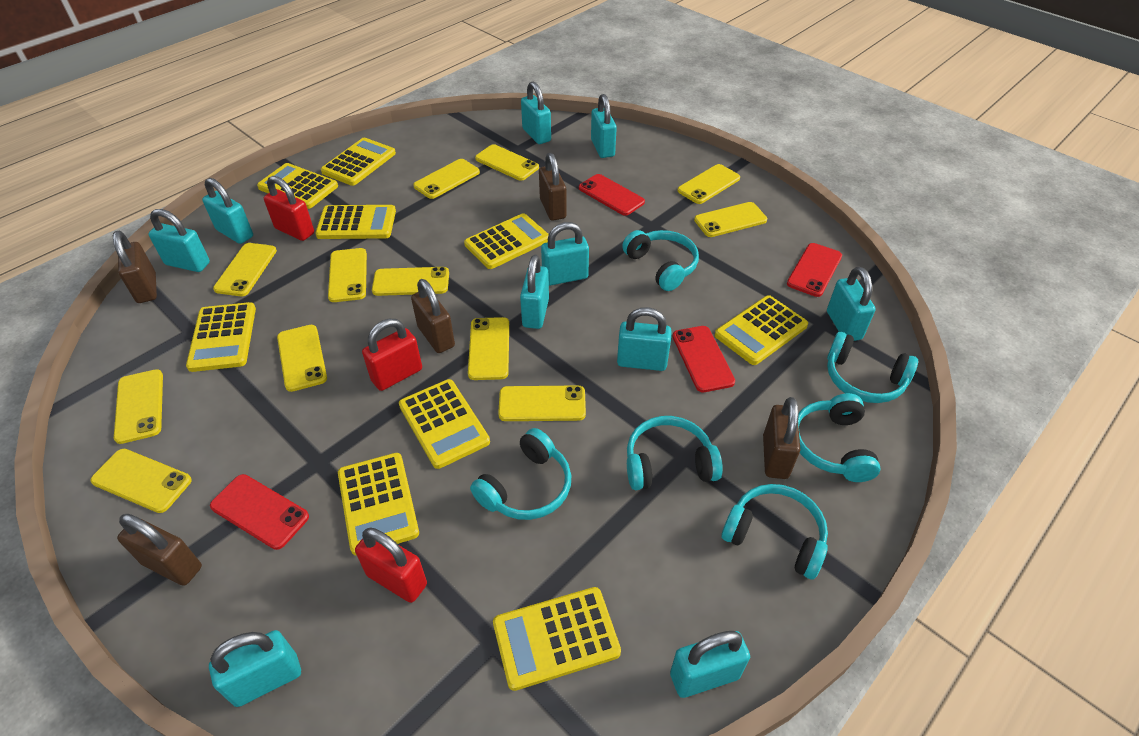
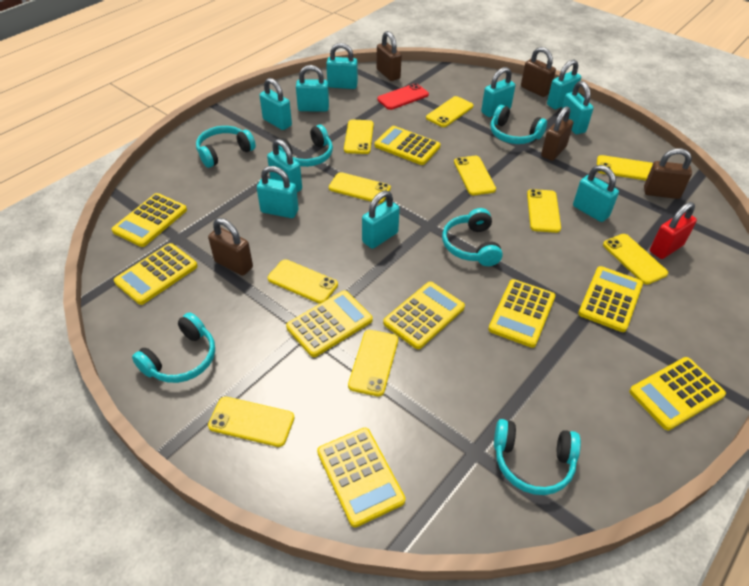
red padlock: [264,176,314,241] [355,527,427,603] [362,319,422,391] = 3 -> [650,202,697,259] = 1
red phone: [210,474,309,550] [579,174,645,216] [673,326,735,392] [787,243,842,297] = 4 -> [377,83,429,110] = 1
yellow phone: [90,449,192,513] [114,369,163,444] [213,243,277,296] [277,325,327,392] [328,248,367,302] [372,267,449,296] [413,159,480,199] [468,317,509,380] [475,144,539,181] [498,385,586,421] [677,164,740,204] [694,202,767,237] = 12 -> [208,397,295,447] [268,260,338,304] [329,172,391,204] [344,119,374,154] [348,330,398,396] [426,96,473,127] [454,156,496,195] [527,189,561,233] [597,155,653,180] [603,234,668,285] = 10

